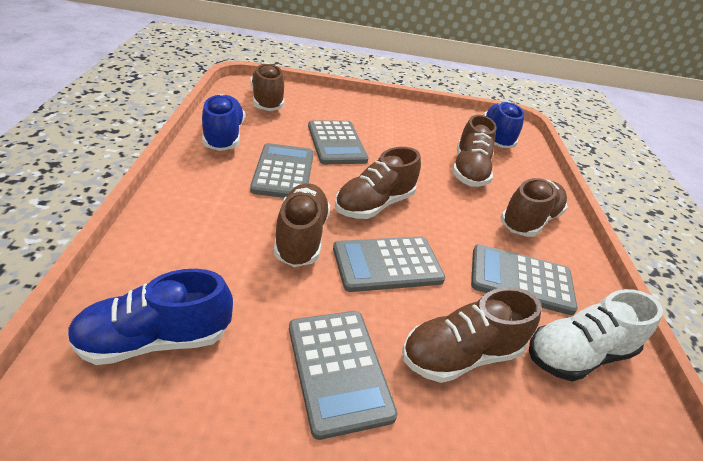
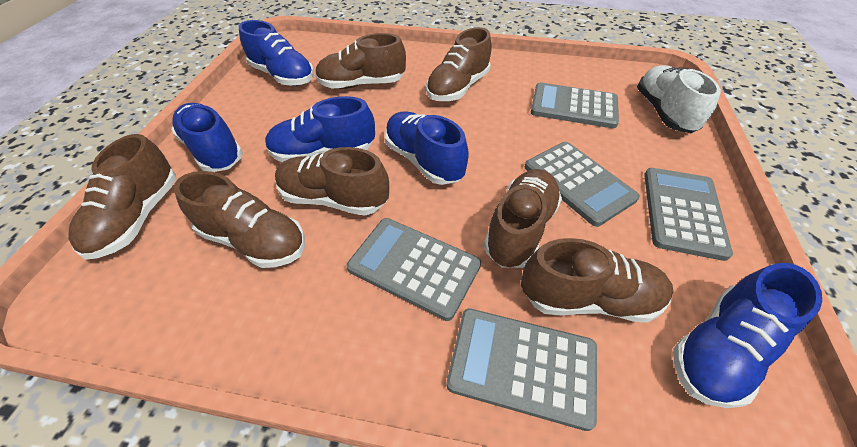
blue shoe: [68,269,233,365] [202,94,245,151] [484,102,524,148] = 3 -> [171,103,243,172] [238,20,314,86] [265,96,375,162] [385,112,469,185] [674,263,822,408] = 5
brown shoe: [250,63,284,111] [274,183,330,267] [335,147,421,219] [402,287,542,383] [452,115,497,187] [500,178,568,237] = 6 -> [68,134,177,260] [174,171,305,268] [275,147,389,216] [315,33,406,89] [426,27,491,101] [484,169,562,268] [521,238,673,322] = 7

